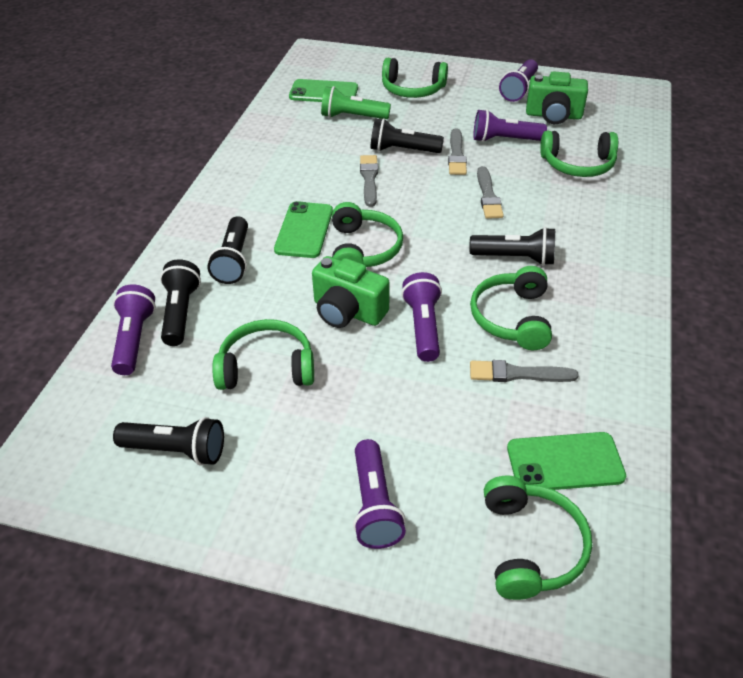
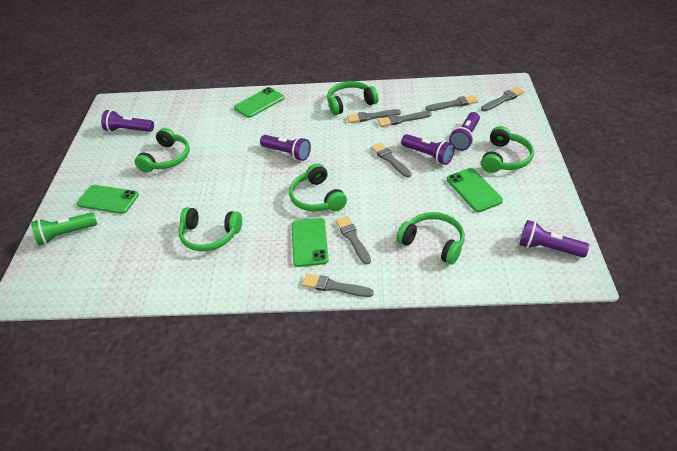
black flashlight: [113,417,224,466] [160,259,201,346] [207,216,248,284] [370,118,444,153] [469,227,555,266] = 5 -> none = 0
green camera: [312,256,390,328] [526,71,588,124] = 2 -> none = 0
green phone: [274,201,333,258] [289,79,358,102] [507,432,626,490] = 3 -> [77,185,139,214] [234,87,284,118] [292,218,329,267] [447,168,503,212] = 4
grey brush: [360,155,378,207] [448,128,467,175] [470,360,579,382] [477,166,504,219] = 4 -> [302,274,374,297] [335,216,371,264] [347,109,401,123] [371,143,412,178] [378,111,432,127] [425,95,478,111] [481,87,524,111] = 7

